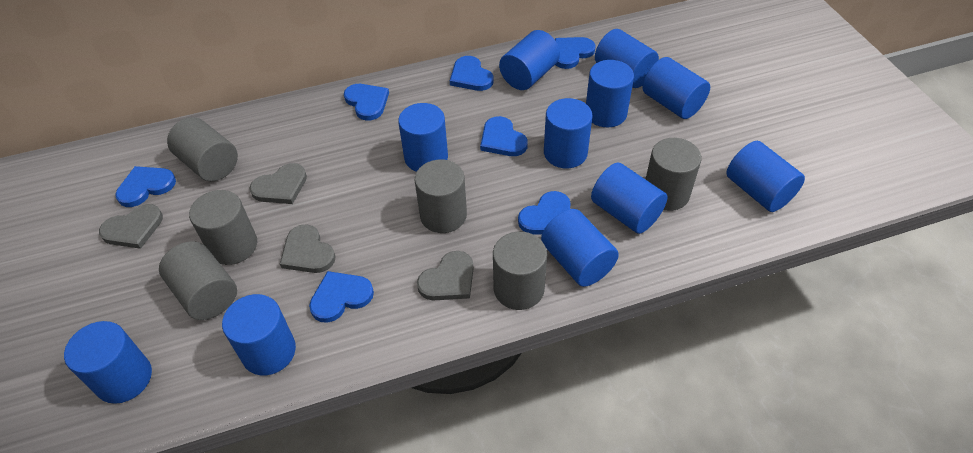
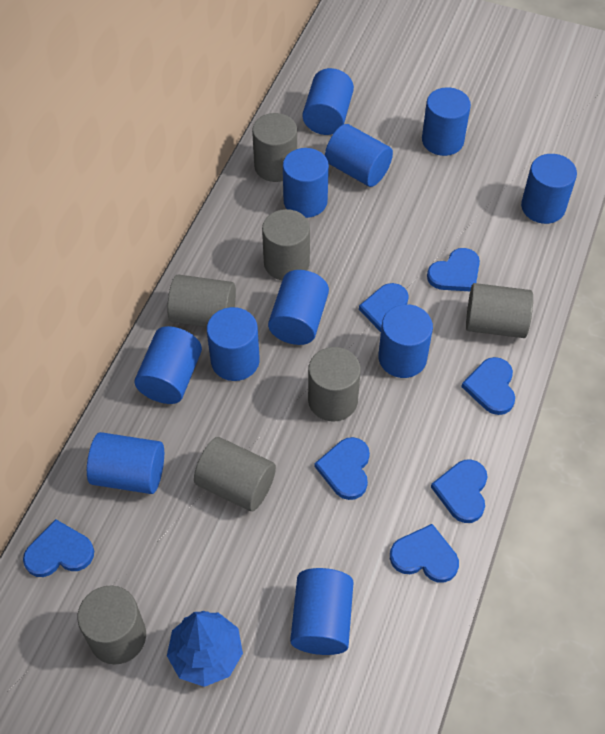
blue tree: none = 0 -> [167,611,243,687] = 1
grey cylinder: [159,241,237,320] [167,117,238,181] [189,190,257,265] [415,159,467,233] [493,232,547,310] [646,138,701,211] = 6 -> [77,585,146,665] [167,275,236,327] [194,437,276,511] [252,113,297,182] [262,209,310,280] [308,347,361,422] [466,283,533,338] = 7
grey heart: [99,204,163,249] [249,163,307,204] [280,224,335,273] [417,251,474,300] = 4 -> none = 0

